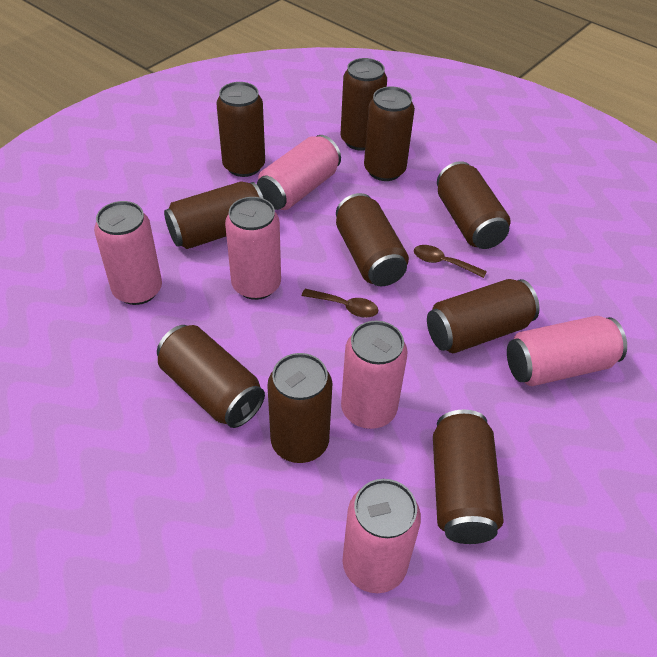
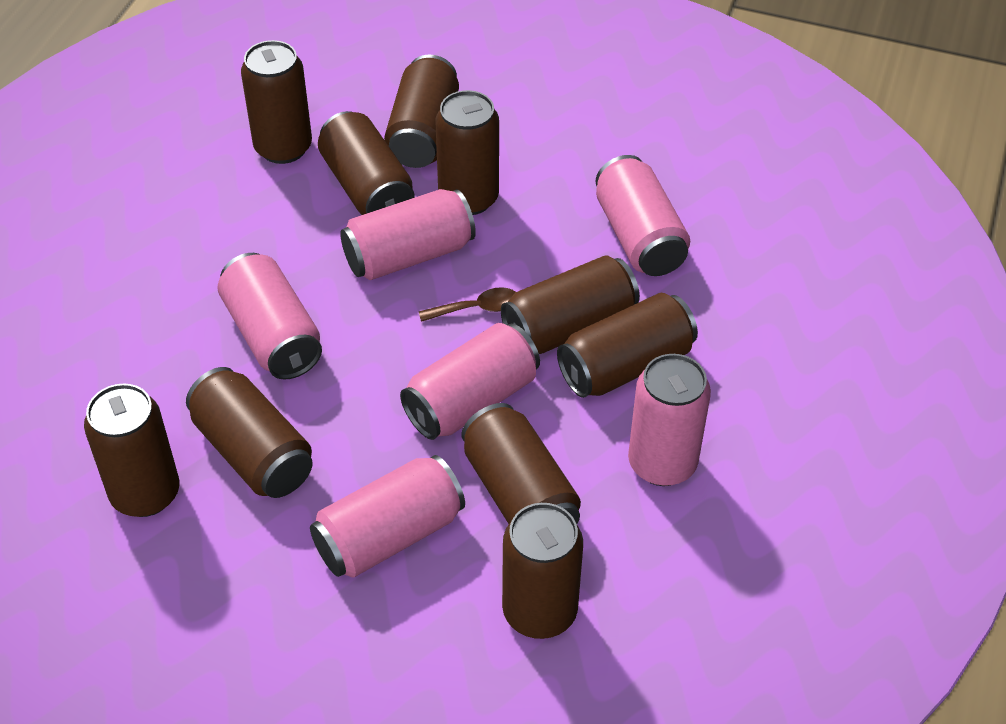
brown spoon: [302,289,378,318] [414,245,487,278] = 2 -> [419,287,515,322] = 1

